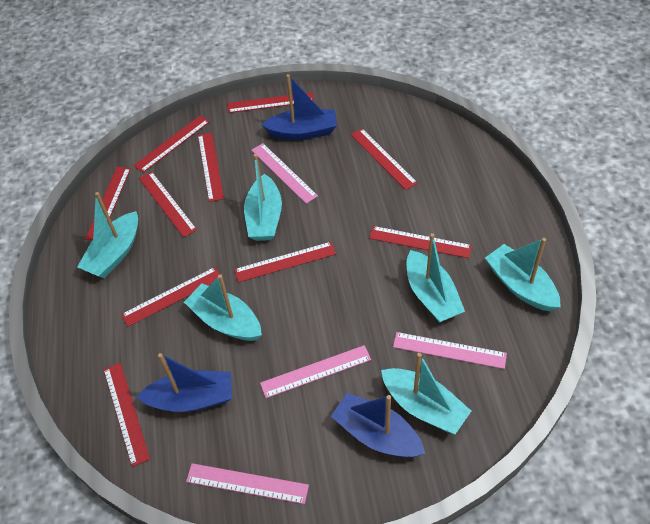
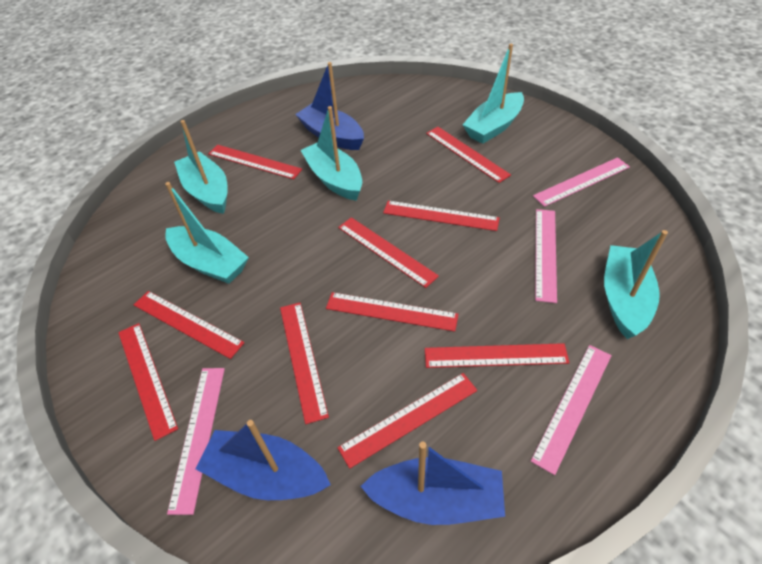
turquoise boat: [77,192,138,278] [184,274,262,341] [244,154,282,241] [381,353,471,434] [406,233,465,323] [485,238,561,311] = 6 -> [165,182,249,284] [174,120,228,214] [300,106,362,201] [463,44,524,144] [604,230,668,339] = 5

